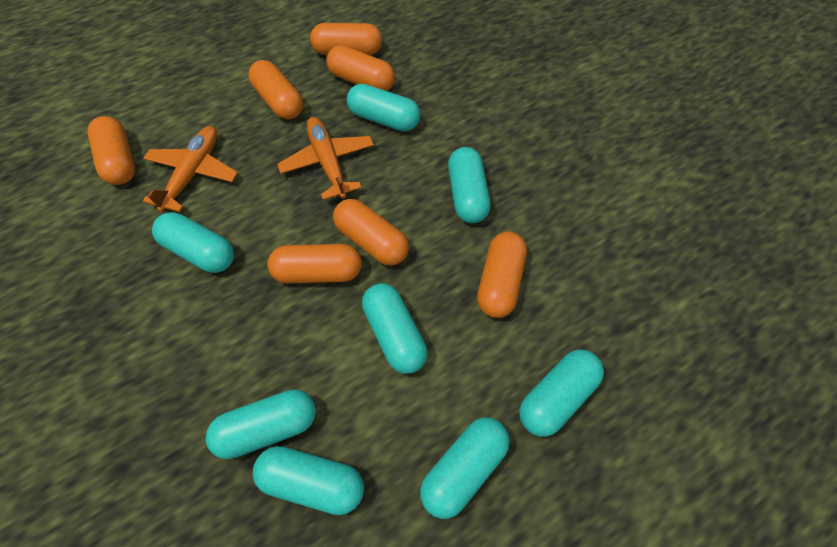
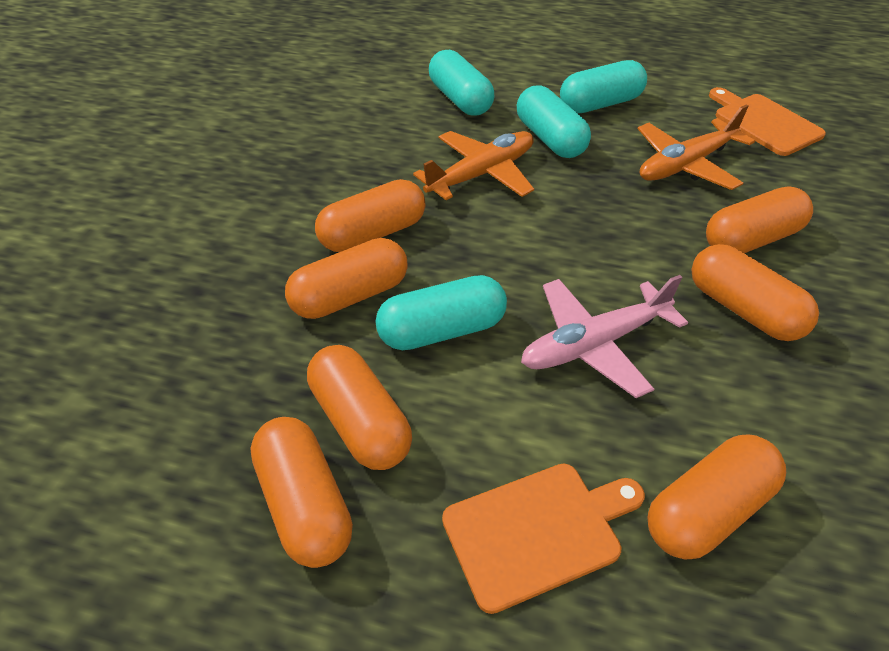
orange cutting board: none = 0 -> [442,463,645,614] [709,87,826,156] = 2
pink plane: none = 0 -> [521,275,688,398] = 1
turquoise capsule: [152,212,234,273] [206,389,316,459] [253,446,364,515] [347,84,420,131] [362,283,427,374] [420,417,510,519] [448,147,490,223] [519,350,604,437] = 8 -> [375,275,507,350] [429,50,495,116] [517,85,591,158] [560,60,647,113] = 4

